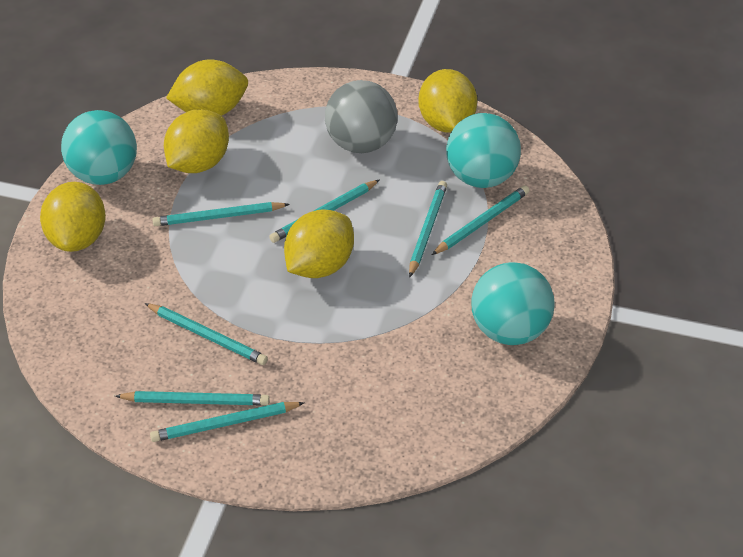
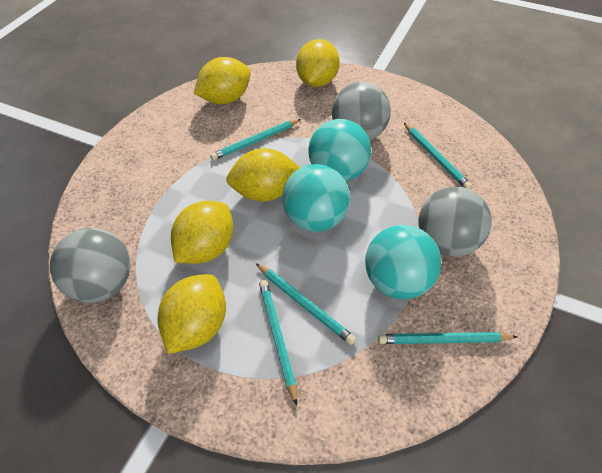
grey ball: [325,80,397,153] = 1 -> [50,228,131,303] [332,82,391,140] [418,187,492,257] = 3
turquoise pencil: [115,391,270,405] [145,303,268,365] [150,402,305,442] [152,202,290,226] [269,180,379,243] [409,181,447,277] [432,185,529,255] = 7 -> [210,119,301,160] [256,263,356,345] [259,280,297,406] [378,332,517,344] [404,123,472,189] = 5

